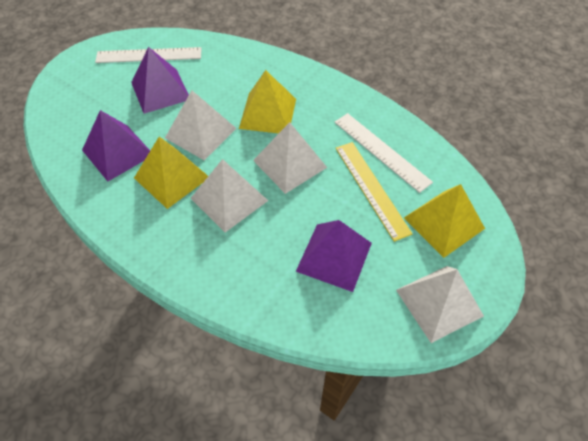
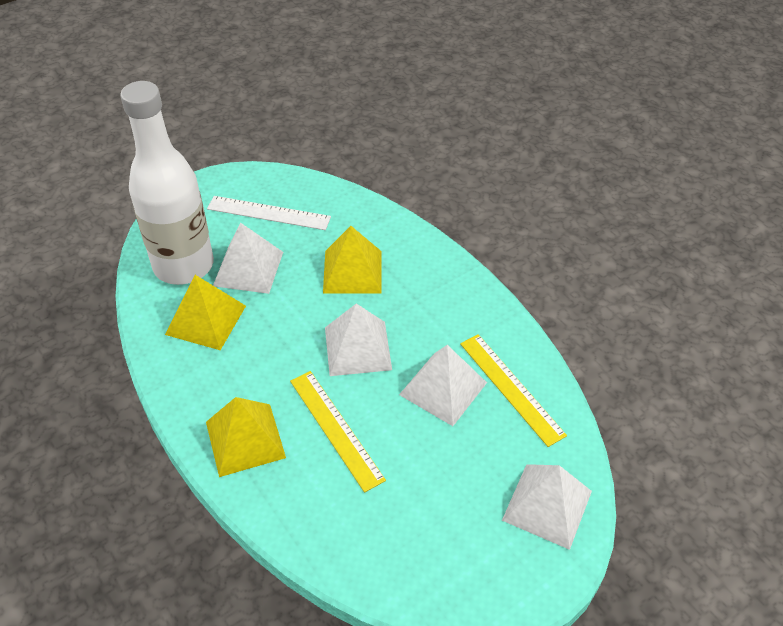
purple pyramid: [82,110,150,181] [131,47,189,114] [296,220,372,292] = 3 -> none = 0
white bottle: none = 0 -> [120,81,214,285] = 1
white ruler: [95,47,202,63] [334,113,433,193] = 2 -> [207,196,331,230] = 1
yellow ruler: [336,142,412,242] = 1 -> [290,371,386,493] [460,334,567,447] = 2

